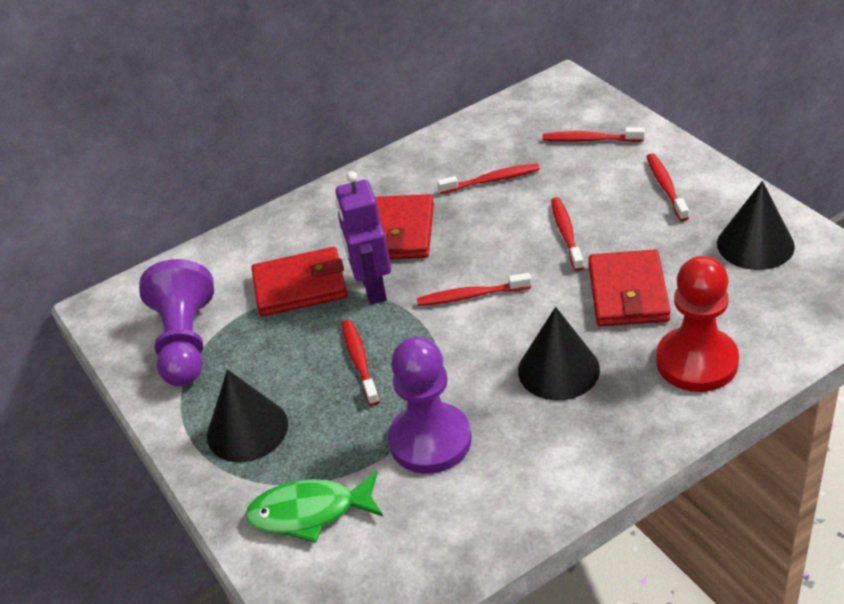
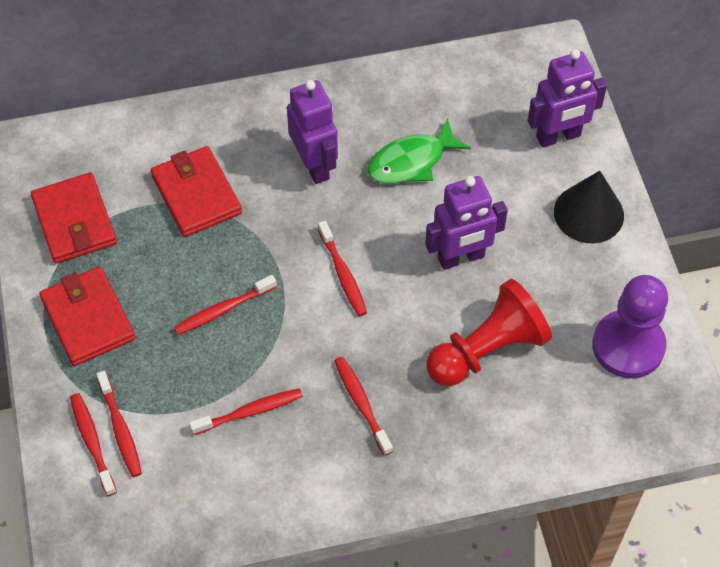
black cone: [207,369,288,462] [518,307,600,401] [717,181,795,270] = 3 -> [554,171,624,243] = 1
purple pawn: [139,259,214,386] [388,337,472,474] = 2 -> [592,275,668,378] = 1
purple robot: [335,171,391,304] = 1 -> [287,80,338,184] [425,176,508,270] [528,49,607,147] = 3

